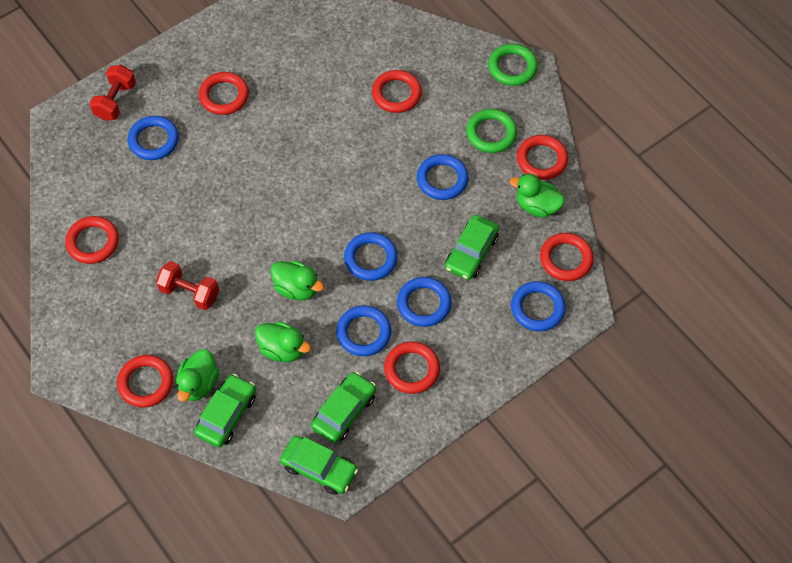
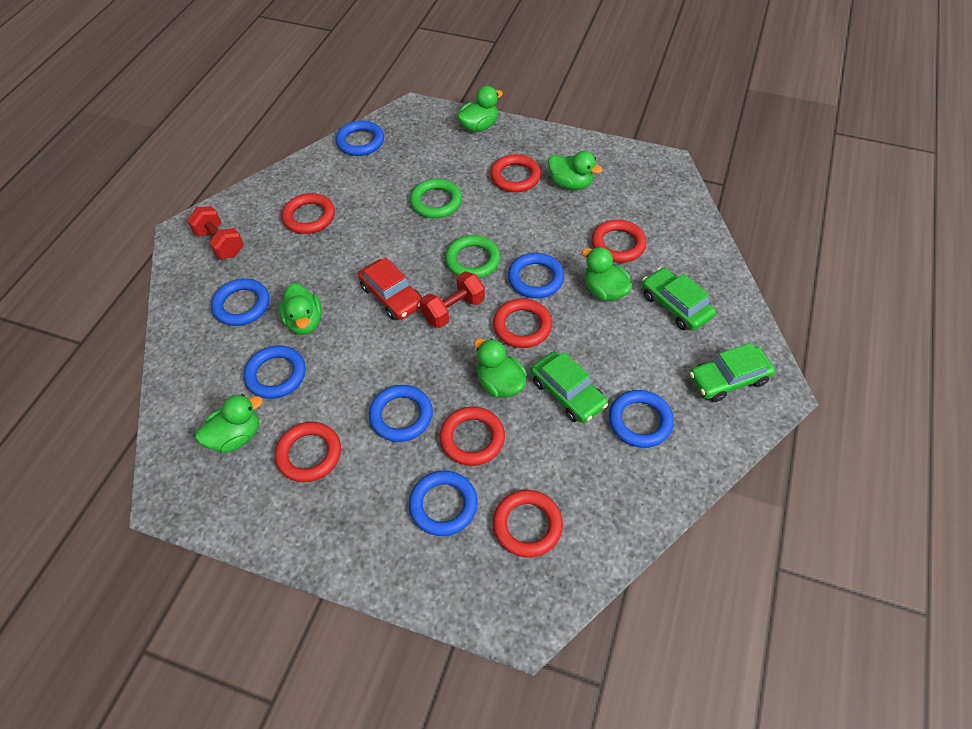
blue ring: [128,116,179,160] [336,305,391,356] [344,232,398,281] [397,277,451,327] [417,154,469,200] [511,281,566,331] = 6 -> [211,278,270,326] [244,345,306,399] [336,120,384,156] [369,385,433,442] [409,471,478,536] [508,253,564,298] [609,390,674,448] = 7
green car: [194,374,256,448] [280,435,358,495] [311,372,376,443] [445,215,499,280] = 4 -> [531,351,608,423] [642,267,716,331] [690,343,775,402] = 3
green duck: [176,349,219,401] [255,321,311,362] [271,261,324,301] [510,174,565,218] = 4 -> [195,394,263,453] [278,283,322,335] [457,86,503,132] [474,338,527,398] [548,151,603,190] [582,247,632,301] = 6
red car: none = 0 -> [358,258,422,320] = 1

